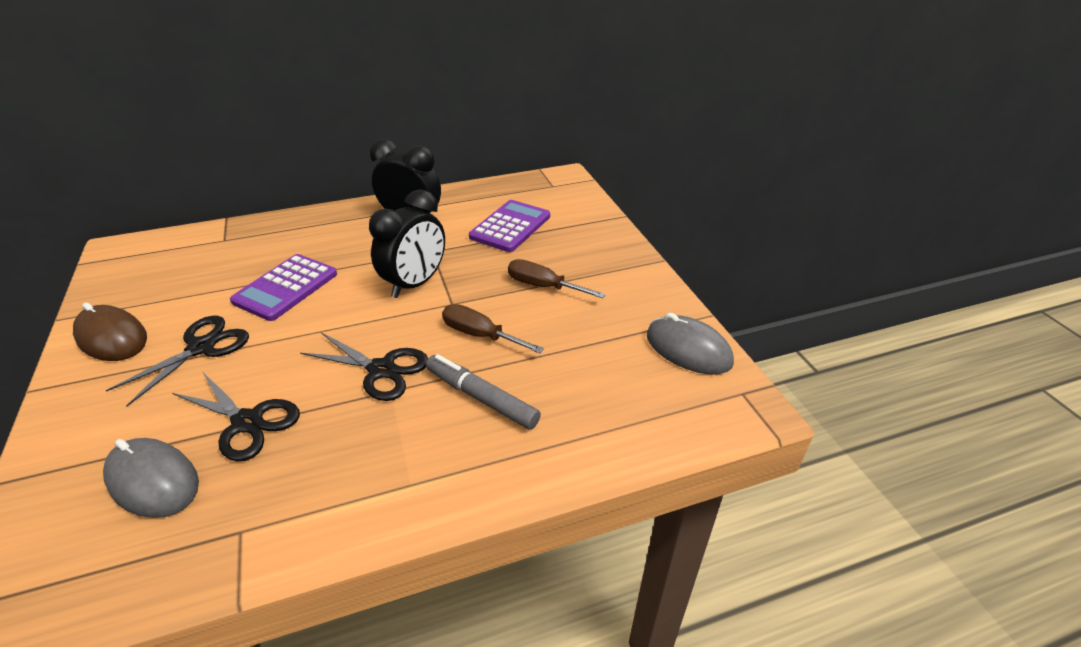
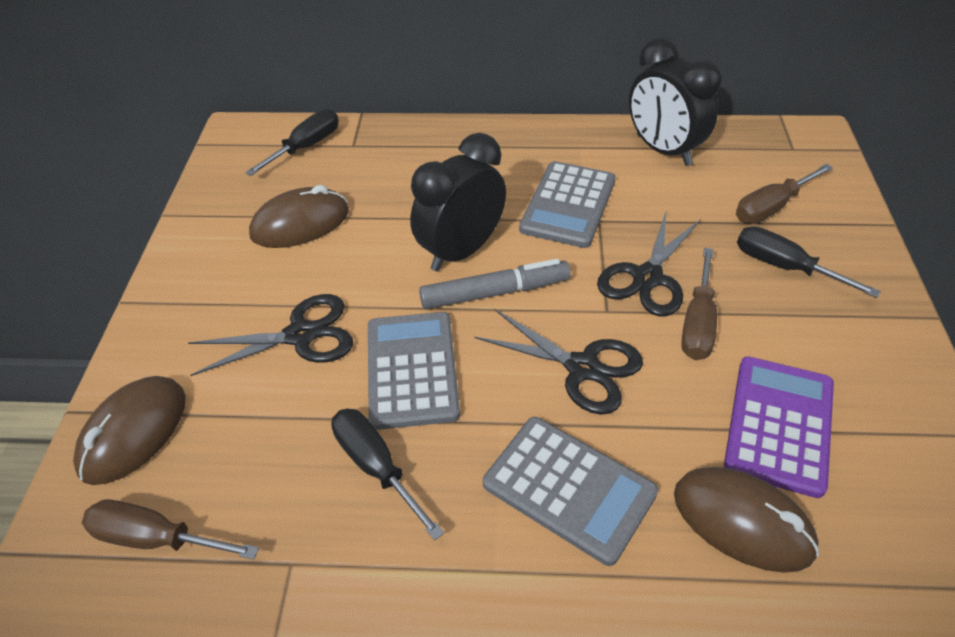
black screwdriver: none = 0 -> [245,109,339,176] [331,409,444,540] [737,226,881,298] = 3
brown mouse: [73,302,147,361] = 1 -> [73,376,186,485] [249,185,349,248] [674,467,819,573] = 3
brown screwdriver: [442,304,544,353] [508,259,606,298] = 2 -> [82,500,259,559] [681,248,717,360] [736,164,833,224] = 3
grey calculator: none = 0 -> [368,312,460,430] [483,417,658,566] [519,161,616,248] = 3
grey mouse: [103,438,199,518] [647,313,734,374] = 2 -> none = 0
purple calculator: [230,254,337,321] [469,200,550,252] = 2 -> [724,356,834,498] = 1

